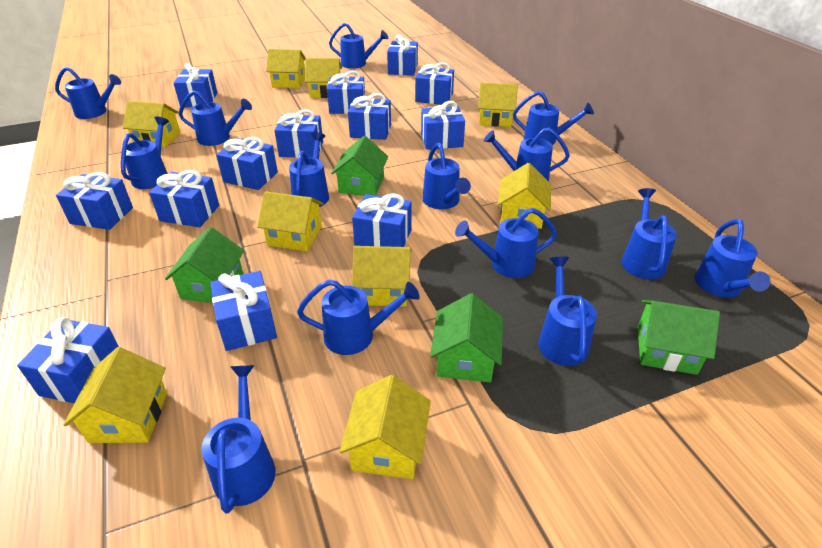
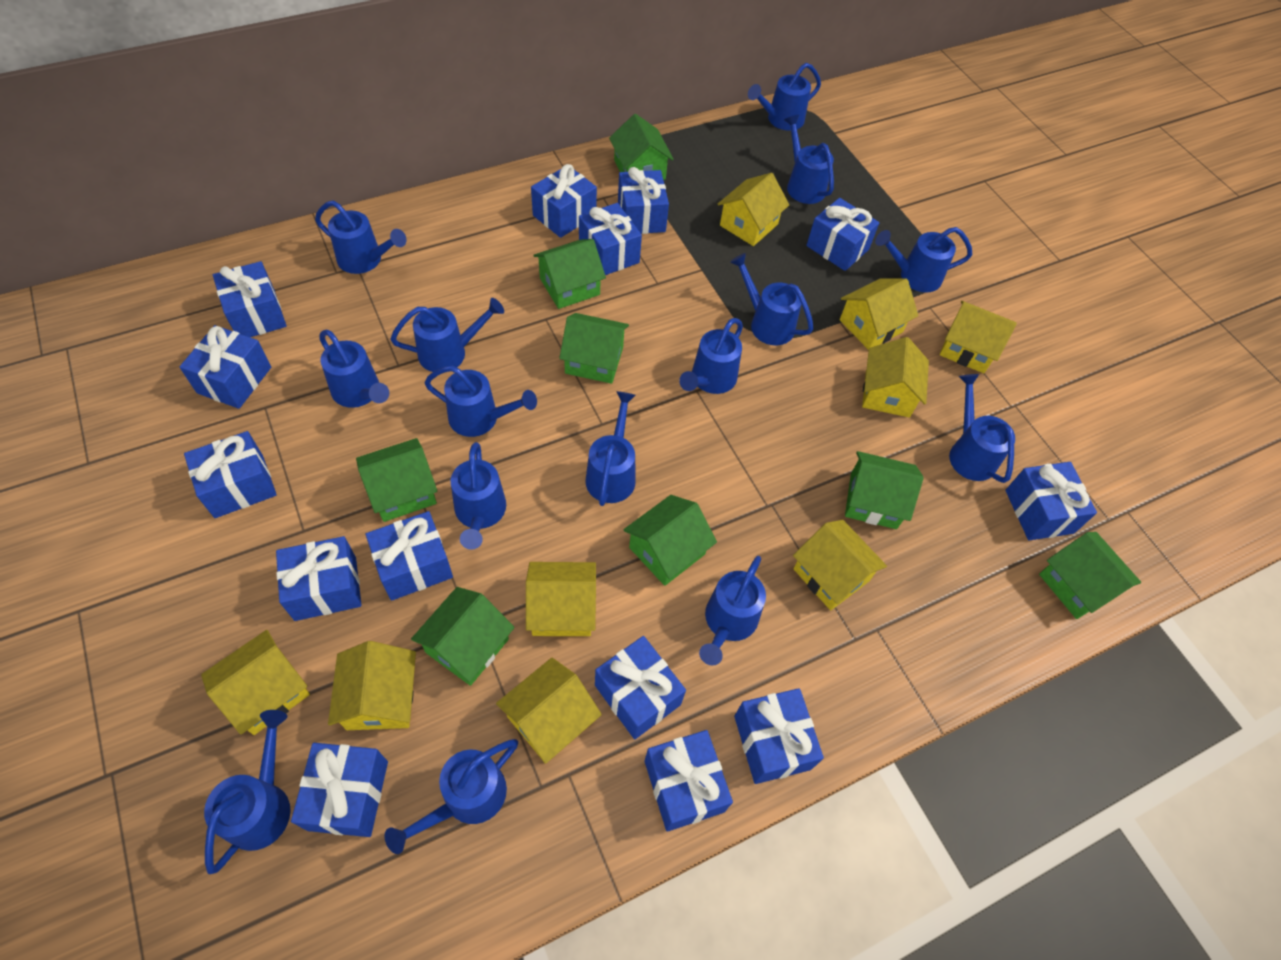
blue gift: [17,317,119,403] [56,172,133,230] [149,170,219,227] [174,63,217,107] [210,271,277,351] [216,137,278,190] [274,109,323,158] [327,70,365,114] [348,93,391,140] [352,194,412,247] [387,35,418,76] [415,62,454,105] [421,101,465,150] = 13 -> [180,325,271,409] [184,431,277,518] [213,261,287,337] [276,536,361,621] [291,743,388,837] [366,511,453,601] [531,164,597,238] [579,203,642,275] [595,636,686,739] [618,167,669,234] [645,730,733,832] [734,688,824,784] [806,198,879,271] [1005,462,1097,540] = 14
blue watering can: [55,67,121,119] [121,116,169,189] [179,90,252,146] [201,365,276,513] [289,132,329,207] [297,279,420,355] [329,23,388,69] [423,143,471,209] [455,208,557,278] [484,128,570,181] [513,91,594,145] [538,256,597,366] [621,188,677,279] [695,219,770,298] = 14 -> [204,710,291,874] [315,201,406,274] [319,330,389,408] [385,739,518,854] [390,298,504,372] [424,366,537,437] [450,442,506,550] [585,391,636,506] [679,318,743,394] [699,556,766,666] [730,253,814,345] [748,63,821,131] [784,115,834,204] [875,227,972,292] [949,374,1015,483] = 15
green house: [165,227,244,303] [331,136,388,196] [430,293,503,383] [638,300,720,375] = 4 -> [356,438,437,522] [411,587,514,686] [533,239,606,309] [559,313,629,384] [609,114,674,180] [623,495,717,586] [845,451,924,529] [1039,532,1141,619] = 8

